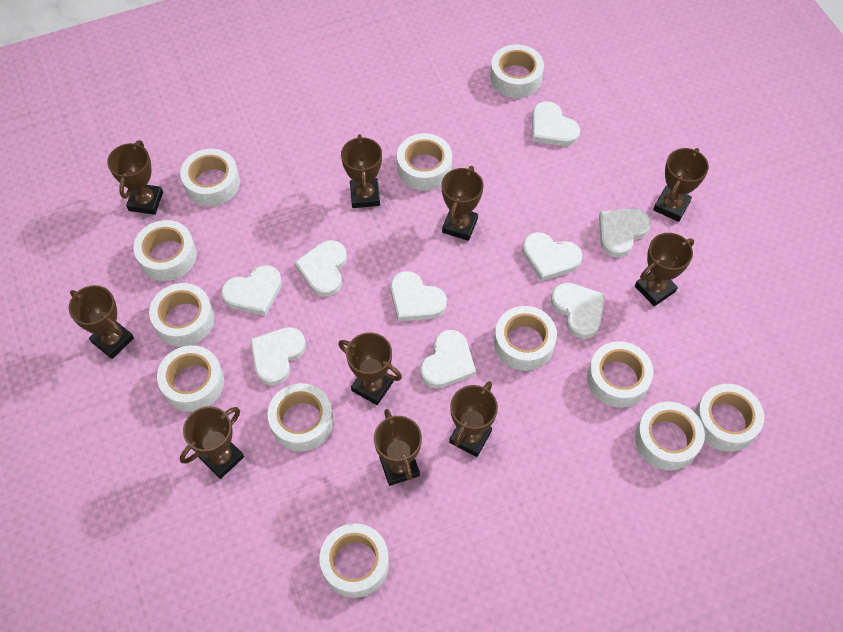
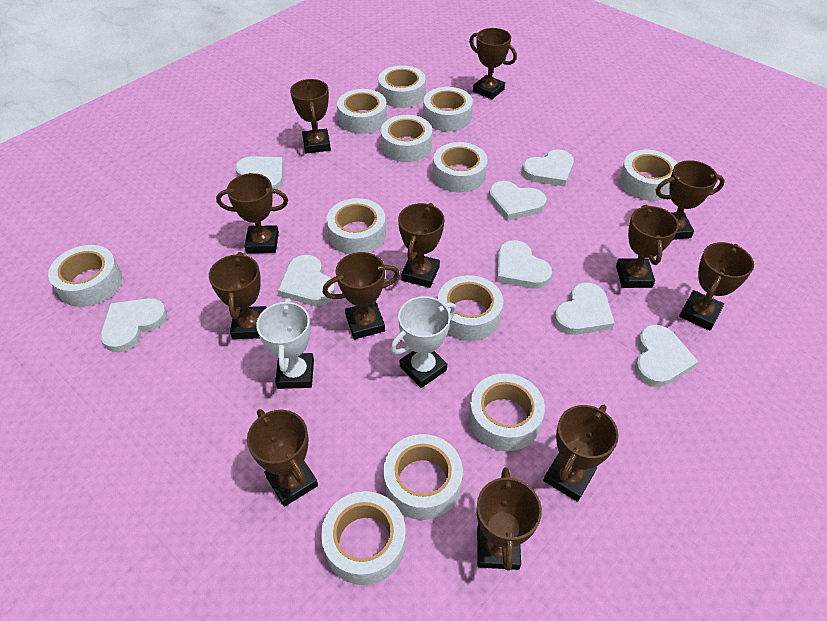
brown trophy: [69,285,134,359] [107,140,163,215] [180,406,244,479] [338,332,402,405] [341,134,382,208] [374,409,422,486] [442,166,483,241] [449,381,498,457] [635,233,694,306] [653,148,709,222] = 10 -> [209,252,267,339] [216,173,288,253] [247,409,318,507] [290,79,331,154] [323,252,400,339] [398,203,444,288] [469,28,517,100] [476,467,542,571] [543,405,619,502] [616,205,679,288] [656,160,725,240] [679,242,754,331] = 12
white heart: [221,265,282,316] [250,327,306,386] [295,240,347,297] [390,271,447,321] [420,330,476,388] [522,232,582,281] [532,101,580,146] [551,283,605,339] [599,209,651,257] = 9 -> [100,298,167,353] [235,156,283,190] [277,255,336,306] [489,181,547,221] [497,240,552,289] [522,149,574,187] [553,282,615,335] [634,325,699,387] = 8
white trophy: none = 0 -> [256,299,314,389] [390,296,456,388] = 2

